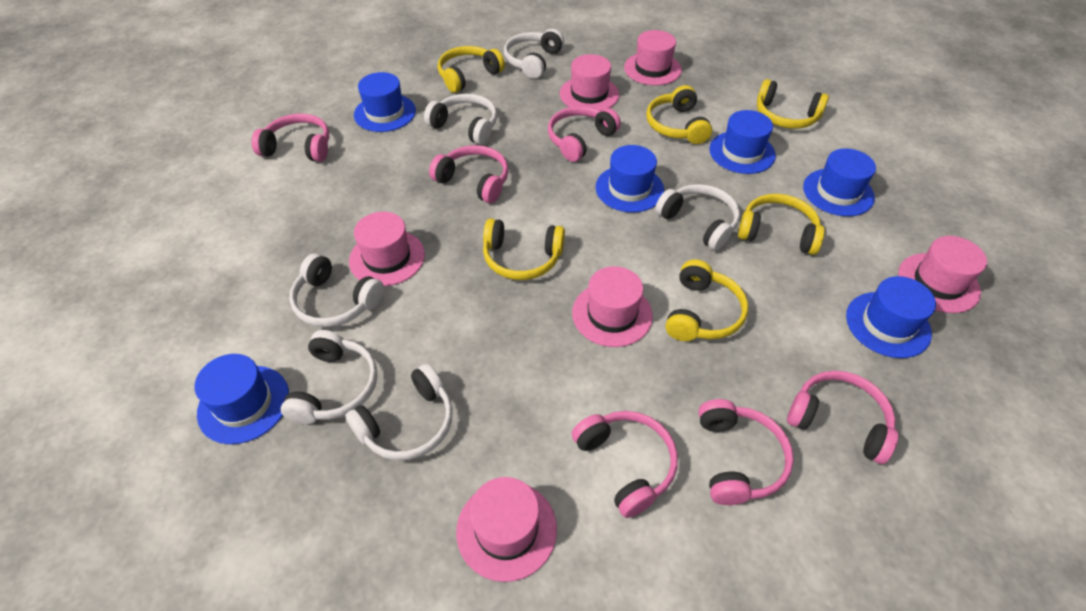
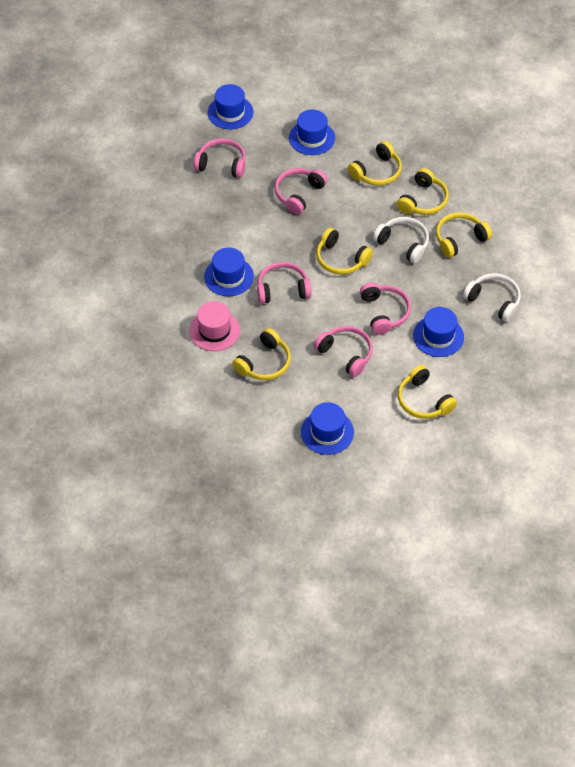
blue hat: [194,354,289,444] [354,72,416,132] [596,145,664,213] [709,110,776,174] [803,148,876,216] [846,276,936,358] = 6 -> [204,248,254,296] [208,84,253,129] [289,109,335,155] [301,402,354,455] [413,307,464,357] = 5
pink hat: [349,212,425,286] [456,477,557,582] [560,54,619,111] [572,266,653,347] [624,30,682,85] [898,236,987,313] = 6 -> [189,301,240,351] = 1
pink headphones: [252,114,329,162] [429,145,508,203] [548,106,621,162] [572,411,678,518] [698,399,794,505] [787,371,898,464] = 6 -> [194,138,246,178] [257,262,311,304] [275,168,328,214] [314,326,373,377] [360,283,411,335] = 5
white headphones: [281,330,378,424] [289,253,384,327] [345,364,453,460] [424,94,497,145] [504,29,564,79] [655,184,740,251] = 6 -> [373,217,429,263] [463,273,521,322] = 2

